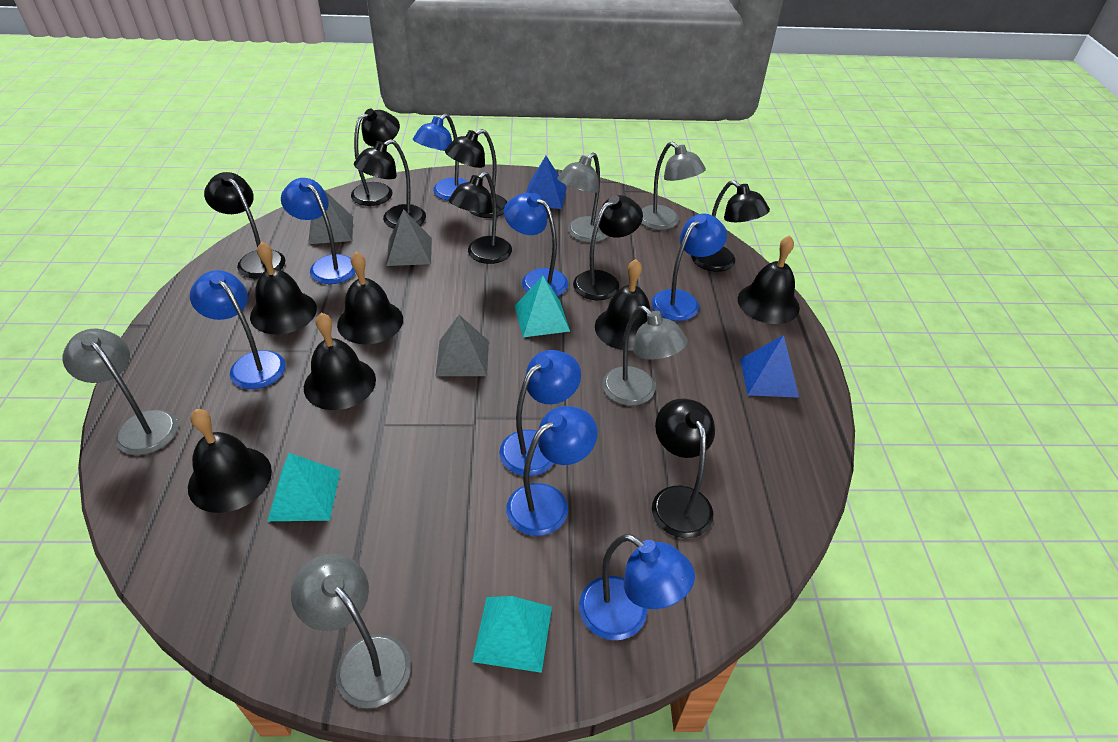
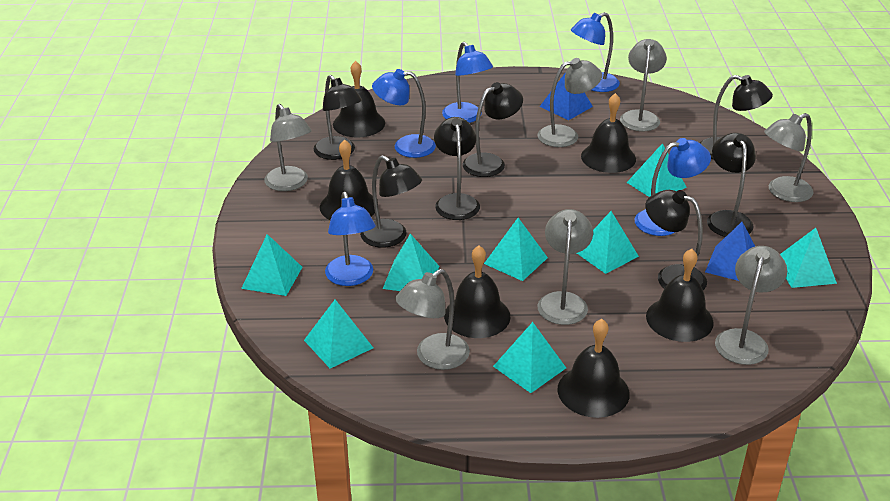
black lamp: [204,172,285,279] [351,109,400,206] [354,139,426,229] [445,129,507,218] [449,172,512,264] [573,195,643,300] [652,399,715,538] [691,180,770,272] = 8 -> [313,75,362,160] [360,155,422,248] [434,117,480,220] [463,82,523,177] [645,190,707,290] [700,75,773,160] [707,133,756,237] = 7
blue lamp: [190,270,286,389] [281,178,356,284] [413,114,468,201] [499,350,581,476] [504,193,568,296] [506,406,597,536] [579,534,695,640] [652,214,727,321] = 8 -> [325,192,376,286] [372,69,436,158] [442,42,493,123] [571,12,620,92] [635,138,711,236] = 5
grey lamp: [62,329,178,455] [291,554,411,708] [557,153,608,242] [602,306,688,406] [641,142,706,230] = 5 -> [265,104,312,191] [396,269,470,370] [537,209,593,325] [538,58,602,147] [620,39,667,132] [715,246,787,365] [764,113,814,202] = 7
grey pyramid: [308,189,353,244] [386,209,432,266] [436,315,489,376] = 3 -> none = 0
turquoise pyramid: [268,453,340,521] [472,596,552,673] [515,276,570,337] = 3 -> [241,234,302,296] [304,300,373,368] [383,234,439,291] [484,218,548,281] [493,322,566,393] [577,211,639,274] [627,143,687,197] [780,228,837,288] = 8

